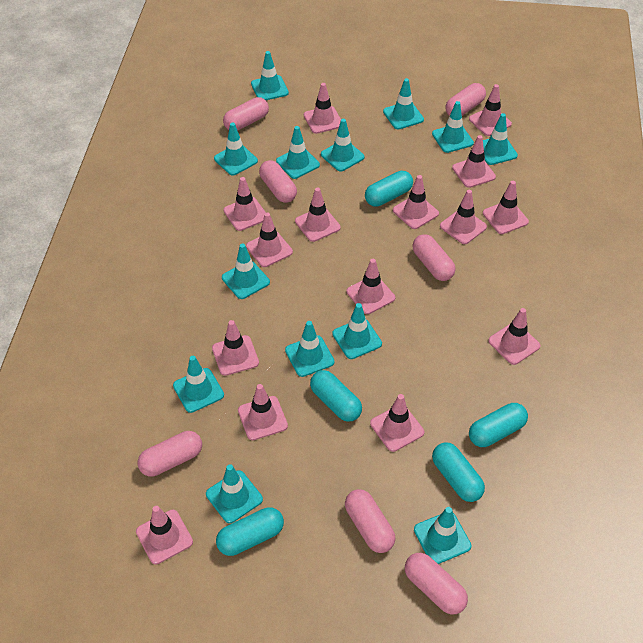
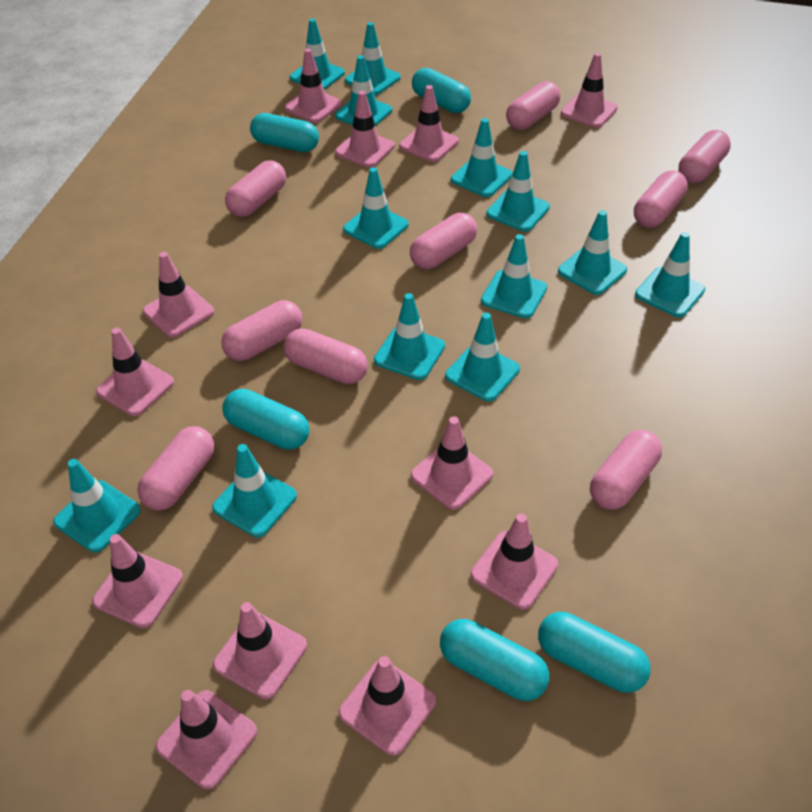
pink capsule: [138,431,202,477] [223,97,269,131] [259,160,297,203] [345,489,395,553] [405,553,468,614] [412,234,456,281] [445,83,486,116] = 7 -> [137,426,214,511] [221,300,302,361] [225,160,286,217] [284,328,368,384] [410,213,477,269] [506,81,561,130] [590,430,662,510] [634,170,688,228] [679,130,731,183] = 9
pink traffic cone: [136,506,193,564] [212,320,259,376] [223,177,266,231] [238,384,288,440] [246,212,293,267] [295,188,341,242] [304,83,341,134] [347,259,395,314] [370,394,424,452] [393,175,439,229] [440,190,487,244] [452,135,496,188] [469,84,512,136] [483,181,529,234] [488,308,541,365] = 15 -> [92,534,183,629] [96,328,174,416] [143,252,214,338] [156,690,257,790] [213,602,307,700] [284,48,342,123] [335,91,395,168] [338,656,436,756] [399,85,459,162] [410,416,493,510] [470,513,558,610] [561,53,618,128] = 12

